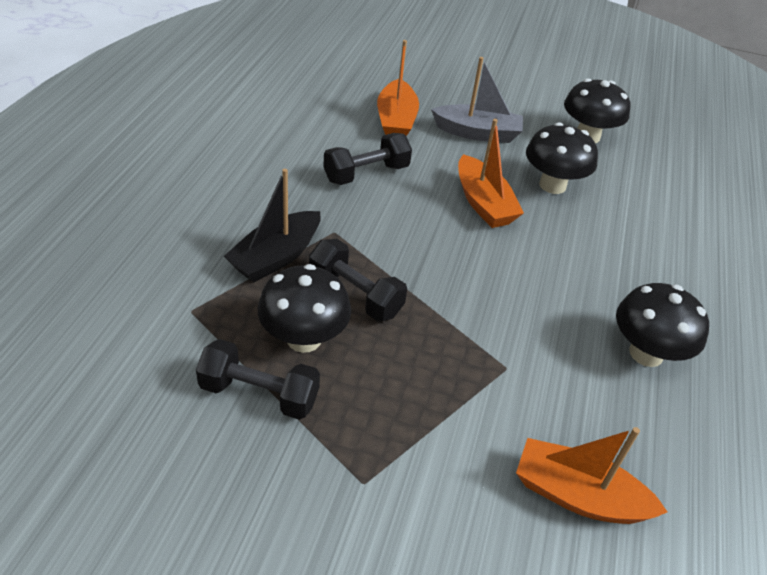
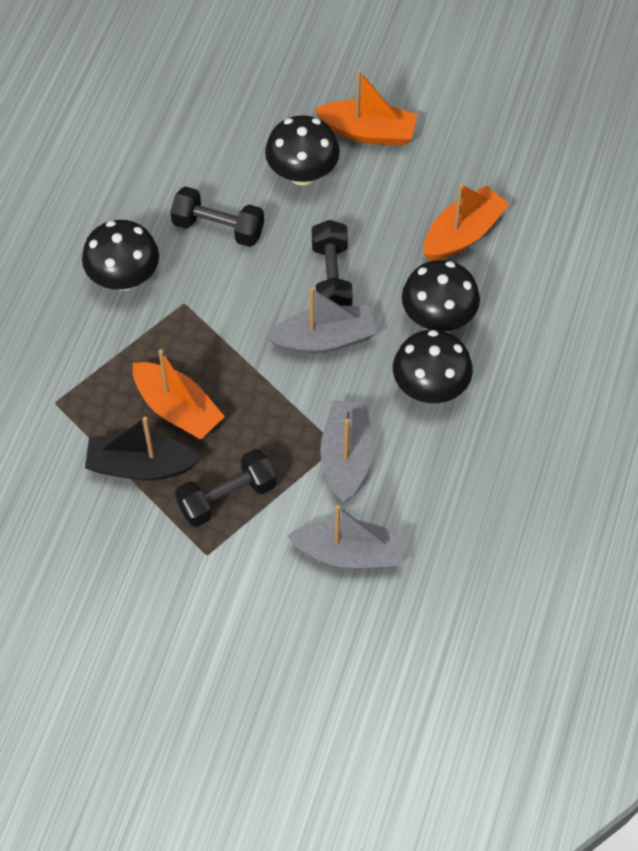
grey boat: [431,57,523,143] = 1 -> [266,287,377,354] [287,505,405,568] [320,400,373,502] = 3

